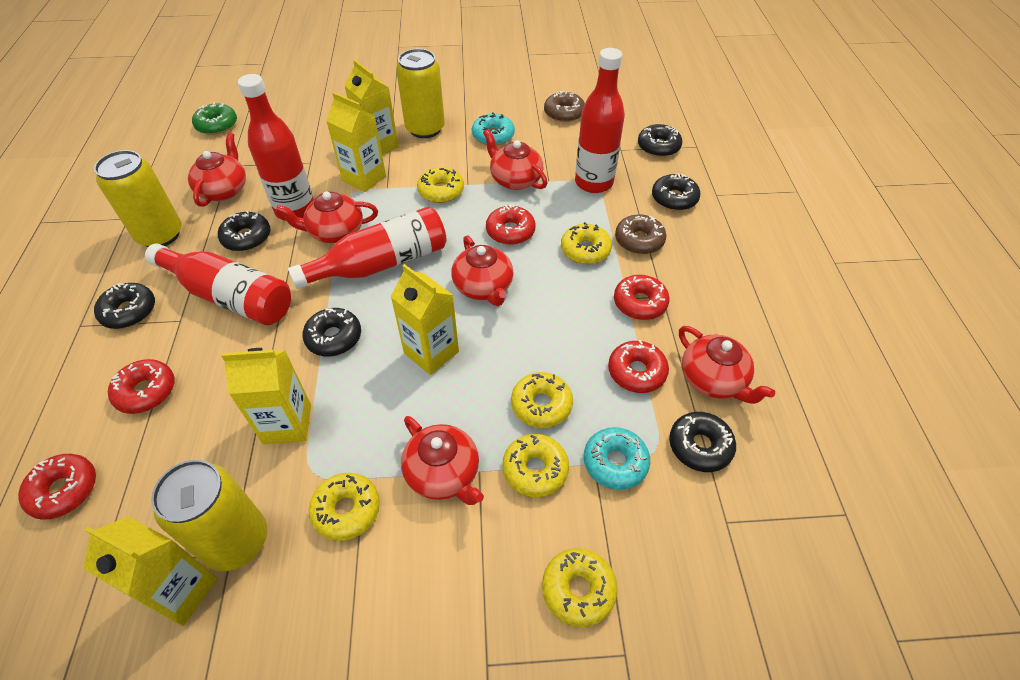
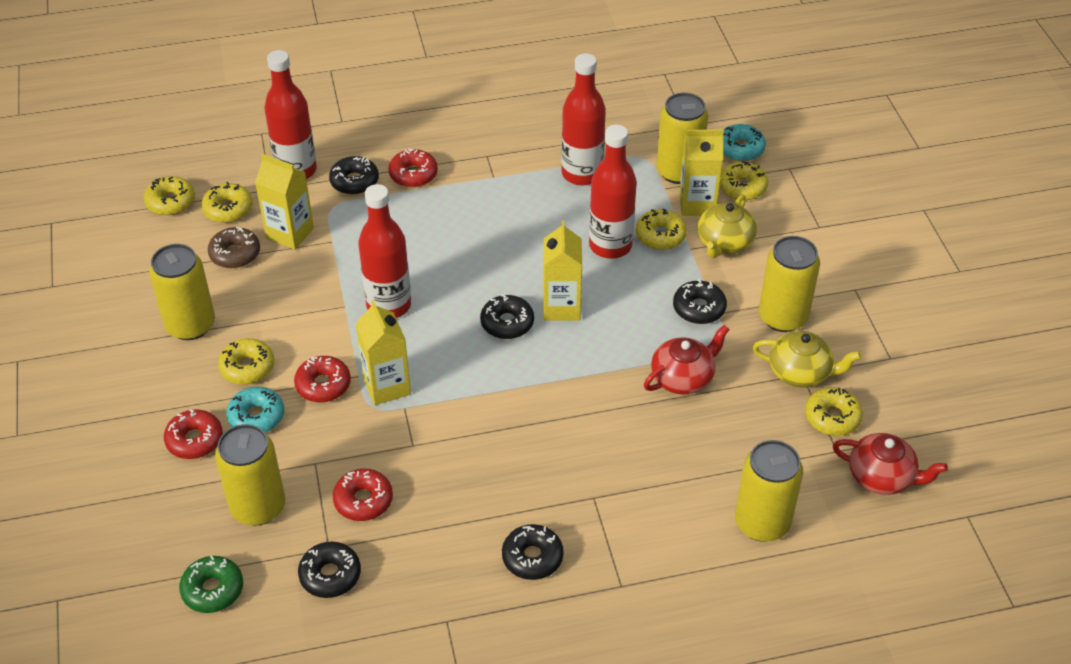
black donut: [94,283,155,329] [218,210,270,251] [302,308,361,356] [638,124,682,157] [652,173,701,211] [669,412,736,472] = 6 -> [298,541,361,598] [329,156,379,195] [480,295,534,339] [502,524,564,580] [673,279,727,324] = 5
brown donut: [544,91,585,122] [615,215,666,254] = 2 -> [208,227,260,268] = 1
red donut: [18,454,96,520] [108,359,175,414] [486,205,535,245] [608,340,669,393] [614,275,670,320] = 5 -> [164,409,223,459] [294,356,351,402] [333,468,393,521] [388,149,438,187] = 4
red teapot: [188,133,246,207] [276,192,378,243] [401,416,484,505] [451,235,514,306] [483,129,548,190] [679,326,775,404] = 6 -> [644,325,730,395] [833,433,948,495] = 2
yellow can: [94,150,182,247] [151,460,267,571] [396,49,445,138] = 3 -> [149,244,215,340] [215,424,285,525] [656,93,708,184] [735,440,803,542] [759,236,820,332] = 5
yellow carton: [83,517,218,626] [221,348,311,444] [326,92,386,192] [344,60,399,155] [391,264,459,375] = 5 -> [255,154,314,250] [355,300,411,405] [543,221,582,321] [679,130,724,216] = 4
yellow teapot: none = 0 -> [698,194,757,258] [752,331,861,388] = 2

